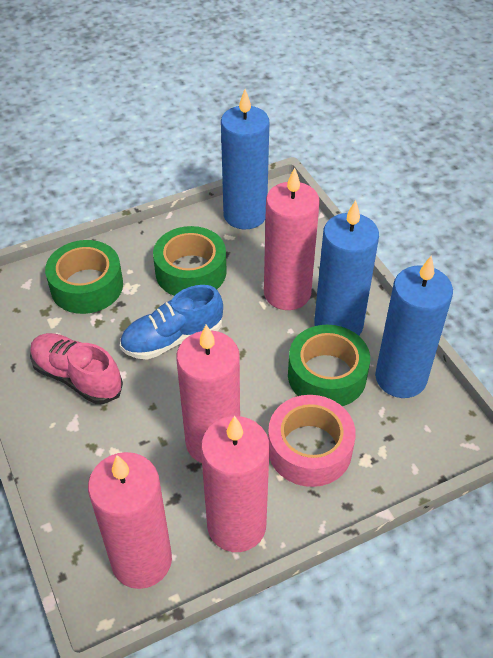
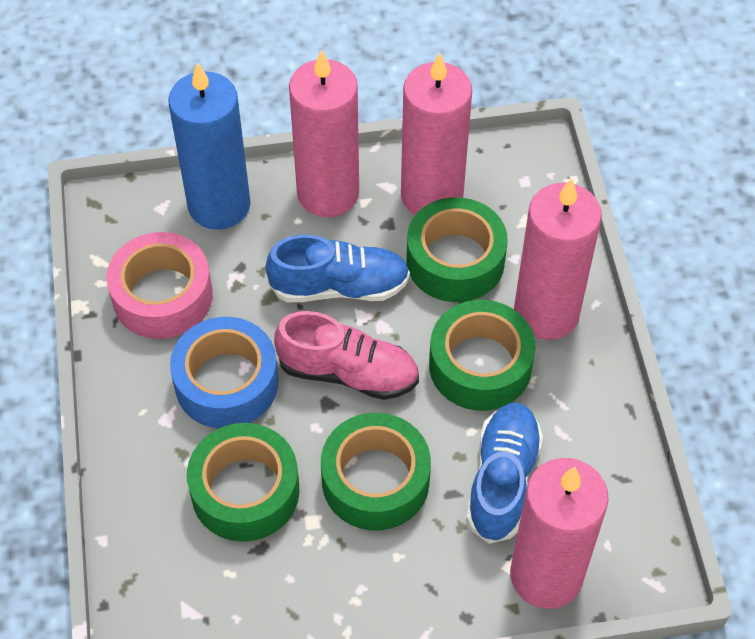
blue candle: [221,89,269,229] [314,200,379,336] [375,256,453,398] = 3 -> [168,62,251,230] = 1
blue shoe: [120,285,223,360] = 1 -> [266,235,410,302] [466,403,543,544] = 2
blue tape: none = 0 -> [170,317,279,429] = 1
green tape: [45,240,123,314] [153,226,227,296] [288,325,370,406] = 3 -> [187,423,300,542] [321,413,431,530] [407,197,508,302] [429,300,536,411] = 4

